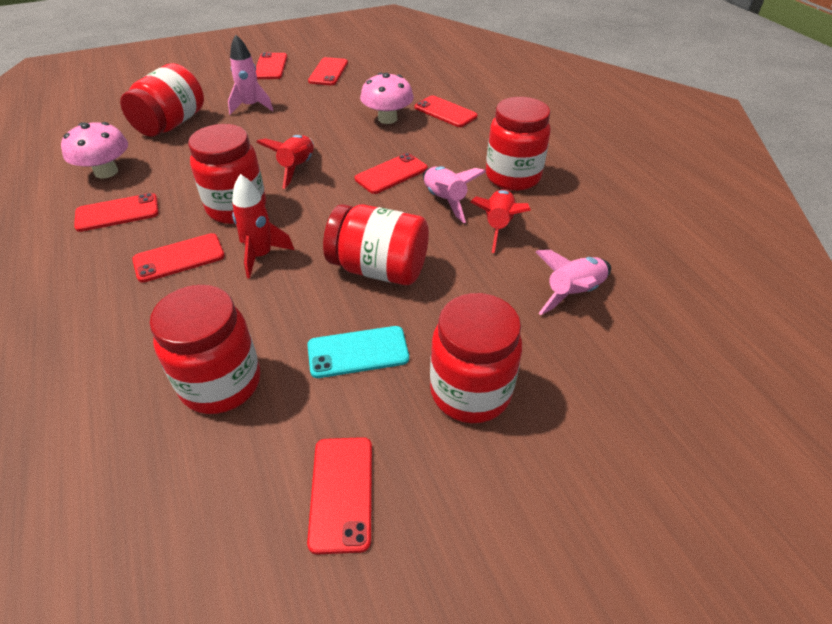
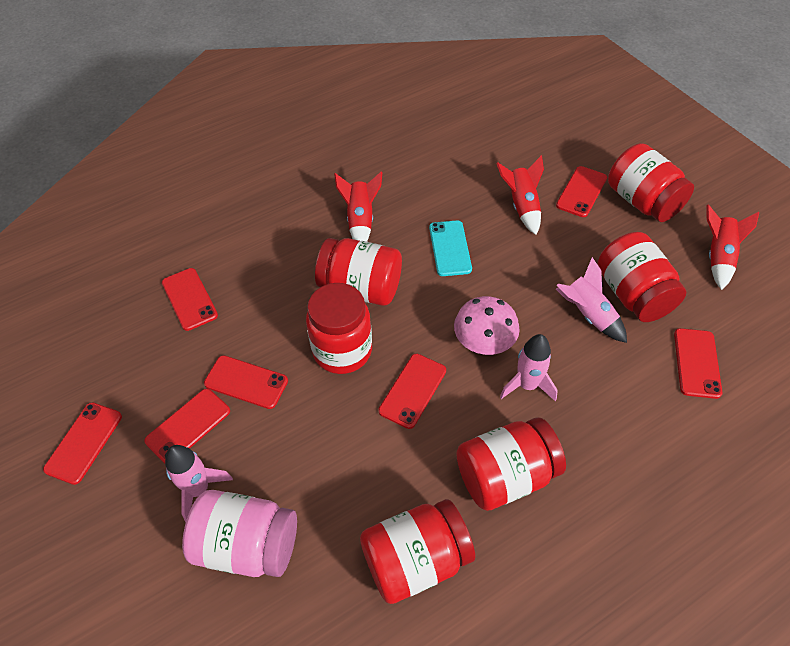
pink jar: none = 0 -> [182,490,297,577] = 1
pink mushroom: [61,122,128,179] [360,73,414,124] = 2 -> [454,296,520,355] = 1

